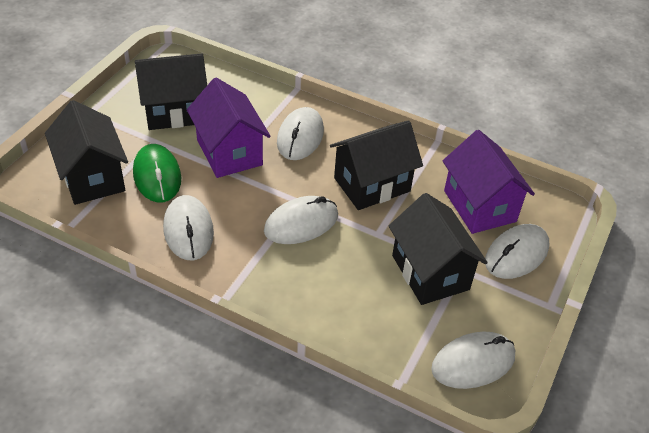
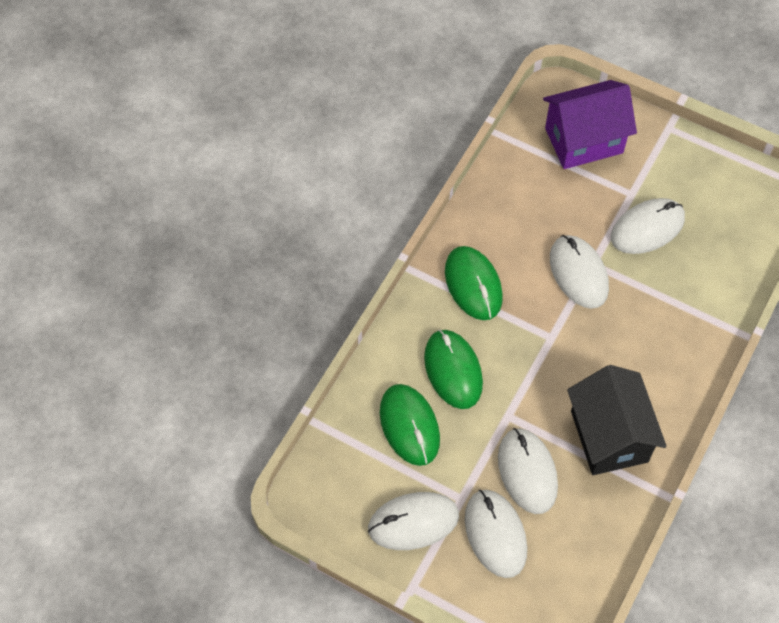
black house: [45,100,128,205] [135,53,207,130] [330,120,423,210] [389,193,488,305] = 4 -> [567,365,667,475] = 1
green mouse: [133,144,181,203] = 1 -> [380,384,440,466] [424,330,483,409] [445,246,503,320] = 3
purple house: [187,78,271,178] [443,130,535,234] = 2 -> [543,80,637,169] = 1

